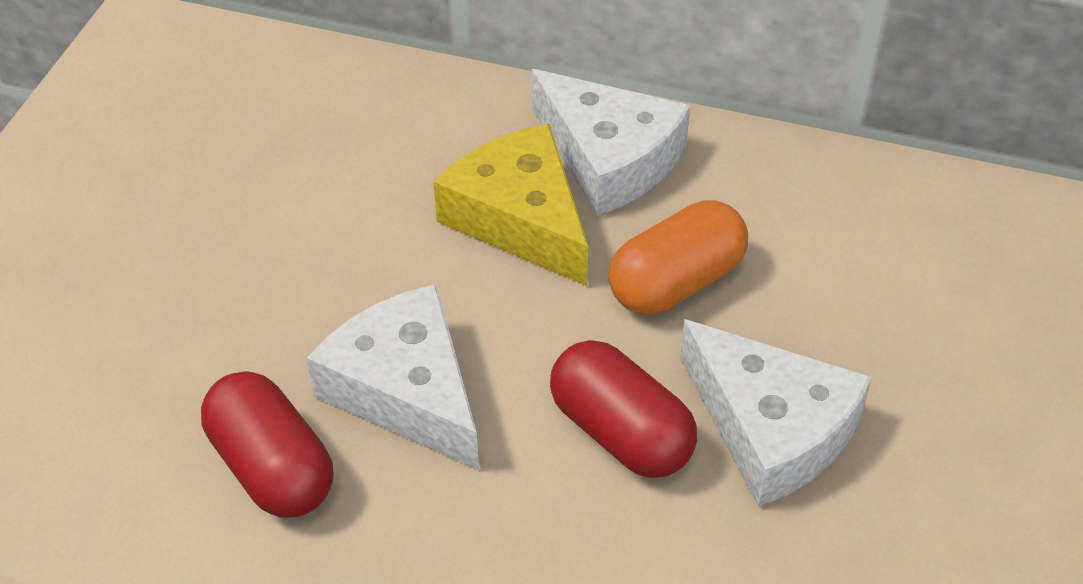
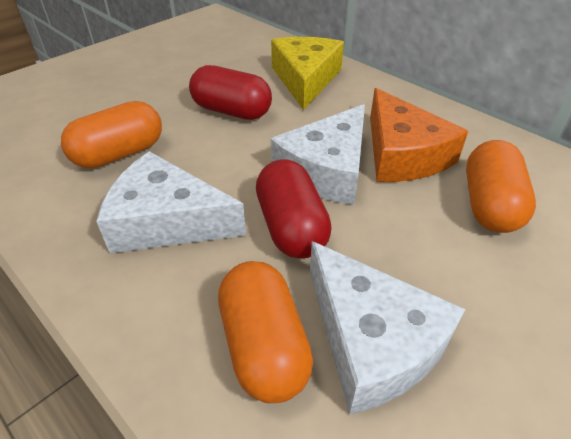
orange capsule: [608,200,748,314] = 1 -> [61,101,162,168] [218,261,313,403] [466,140,536,233] = 3
orange cheese: none = 0 -> [370,88,468,182] = 1

